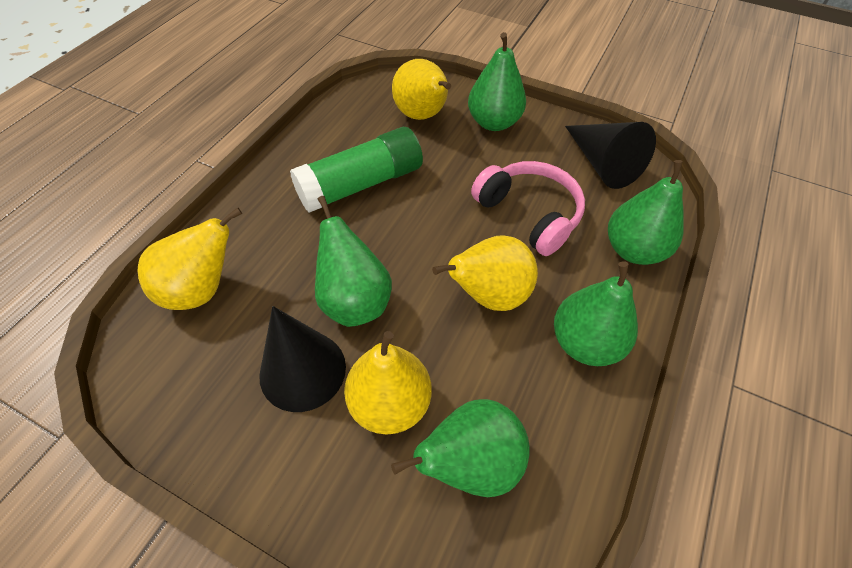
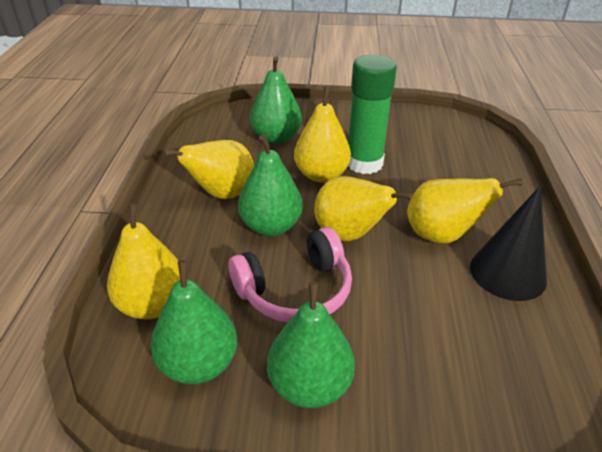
black cone: [259,306,346,412] [565,122,656,189] = 2 -> [470,186,547,301] = 1
green pear: [315,196,392,327] [391,399,530,497] [468,32,526,131] [554,261,638,366] [608,160,684,265] = 5 -> [150,260,237,384] [238,135,303,236] [250,56,302,144] [267,281,355,408] = 4
yellow pear: [138,207,242,310] [344,331,432,434] [392,59,451,120] [432,235,538,311] = 4 -> [107,204,180,319] [163,140,254,199] [294,87,351,183] [314,176,413,241] [407,178,522,243] = 5

